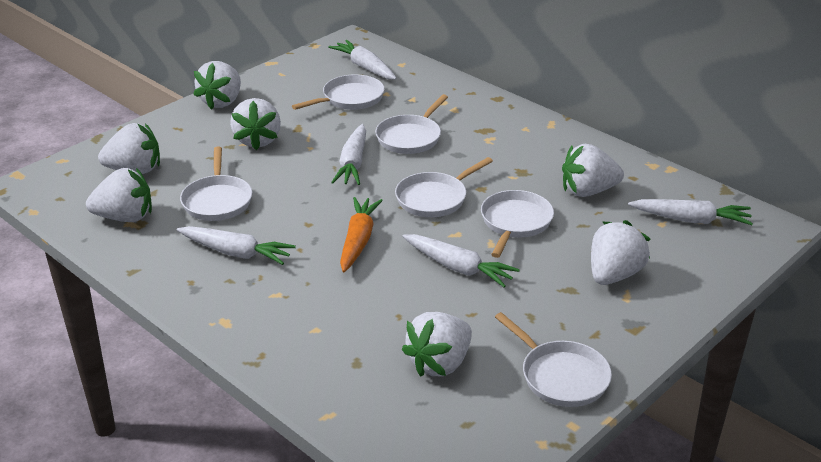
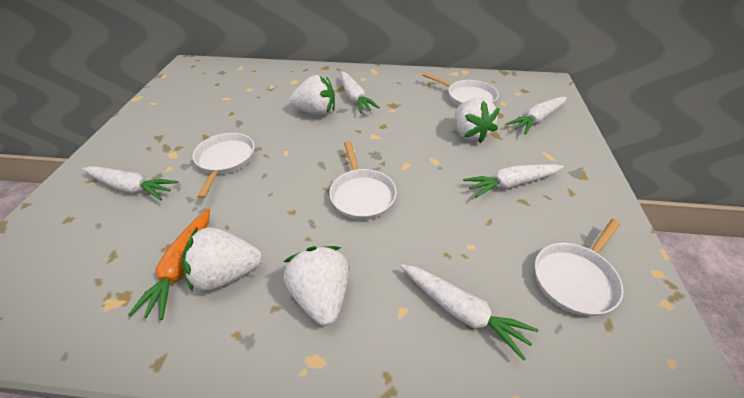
white pan: [180,147,252,221] [292,74,385,110] [375,94,448,154] [395,157,493,217] [481,190,554,258] [495,312,612,407] = 6 -> [193,133,254,199] [329,141,397,220] [422,72,499,106] [535,219,624,316] = 4
white strawberry: [86,168,152,222] [98,123,160,174] [193,61,241,110] [230,98,281,150] [401,312,472,377] [562,144,624,197] [591,220,650,285] = 7 -> [182,227,262,292] [284,246,349,326] [289,75,335,116] [455,98,500,143] = 4

